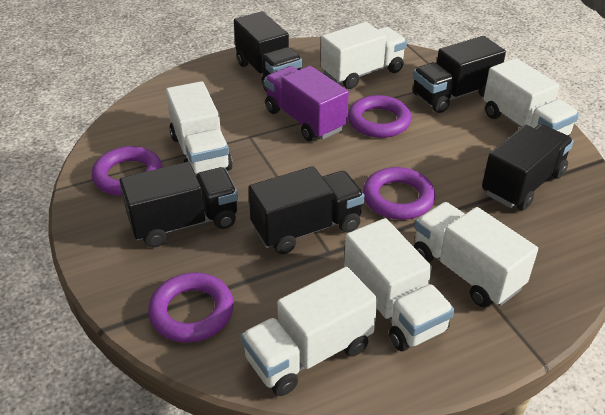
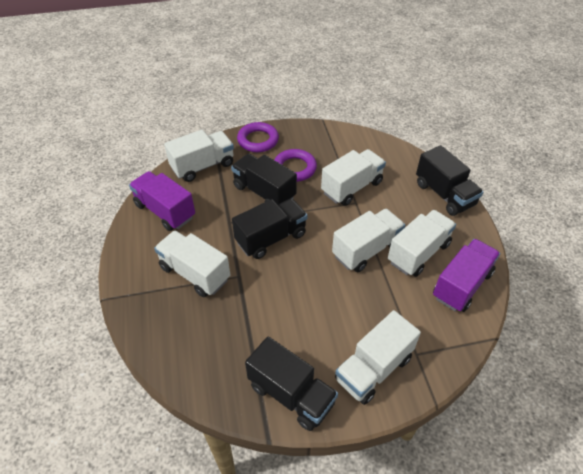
black truck: [119,162,238,248] [234,11,302,92] [248,166,365,254] [412,36,506,113] [482,124,574,210] = 5 -> [231,154,297,205] [232,198,307,259] [245,336,338,431] [416,145,483,216] = 4
purple ring: [92,146,162,196] [148,273,234,342] [348,95,411,138] [363,167,436,220] = 4 -> [237,122,279,152] [274,149,317,182] = 2
purple truck: [264,66,349,142] = 1 -> [129,171,195,231] [433,239,500,312] = 2

